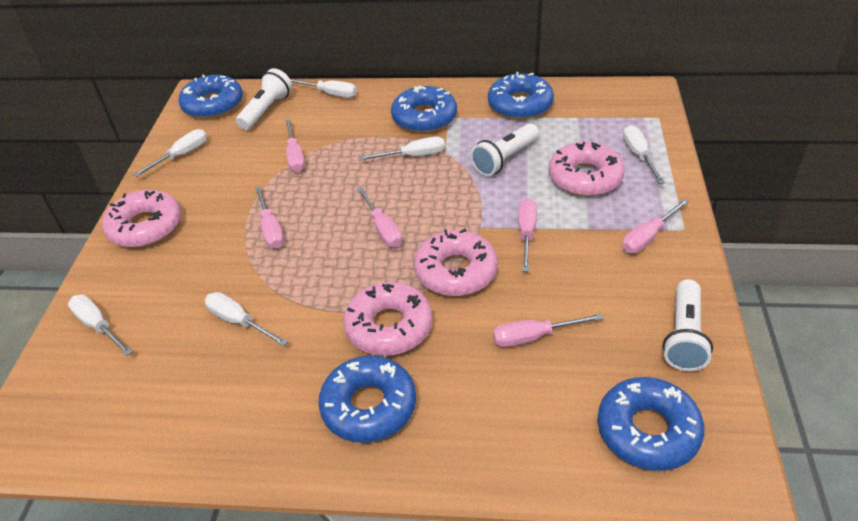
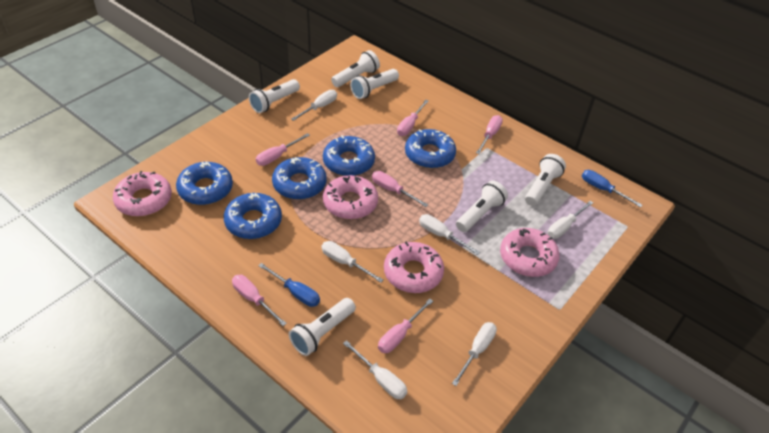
blue screwdriver: none = 0 -> [258,263,320,307] [582,170,642,207] = 2
white flashlight: [236,68,292,130] [470,123,539,176] [663,279,713,372] = 3 -> [249,79,300,113] [289,298,356,356] [331,50,380,87] [350,69,399,99] [456,180,508,232] [525,154,566,206] = 6

